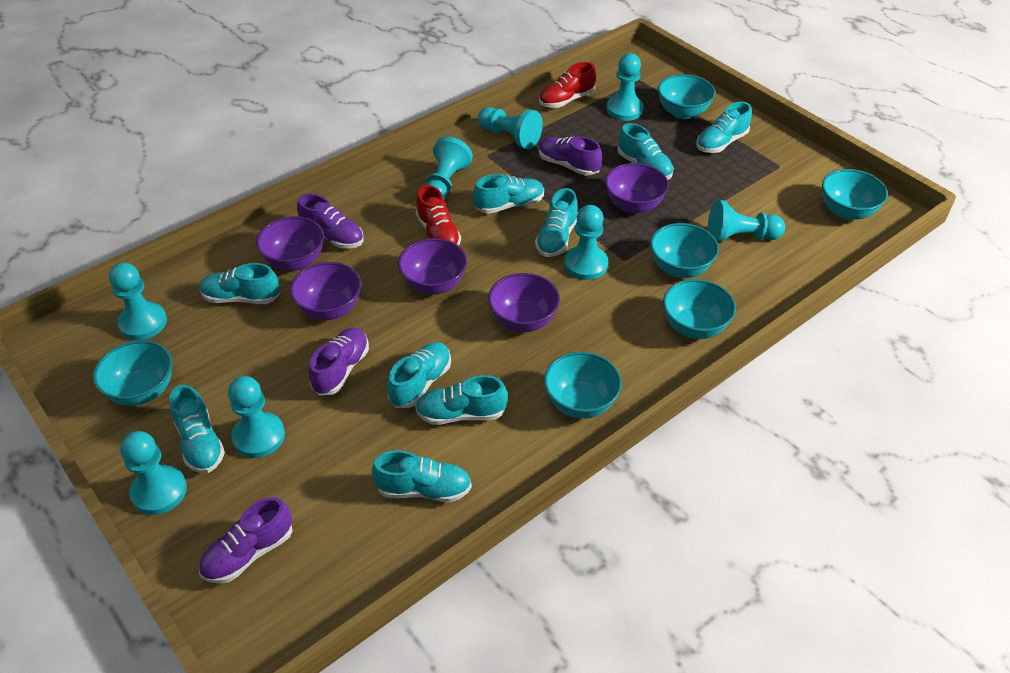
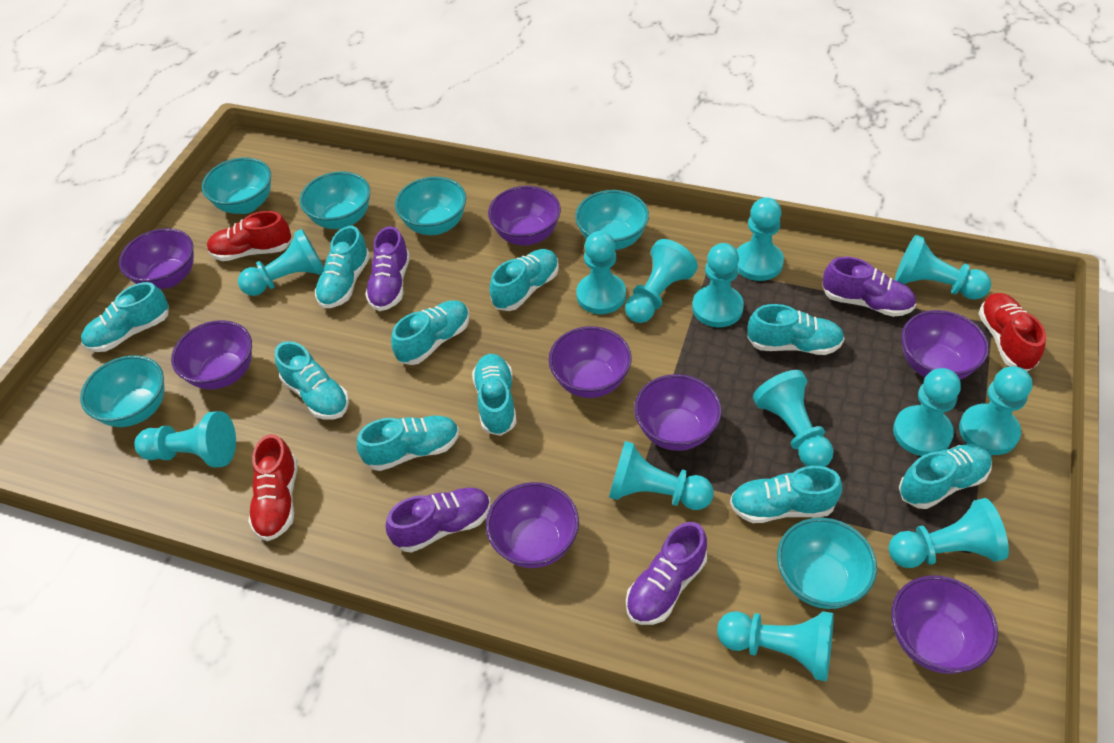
purple bowl: [256,216,324,271] [290,262,361,320] [398,238,467,295] [488,273,560,332] [605,163,669,214] = 5 -> [119,228,194,289] [171,320,252,390] [486,482,579,568] [488,186,561,245] [549,326,632,398] [634,374,722,451] [891,576,998,674] [901,310,989,379] = 8
red shoe: [416,185,461,246] [539,62,596,108] = 2 -> [207,211,292,261] [248,434,298,541] [978,293,1046,372] = 3
turquoise pawn: [109,263,167,340] [120,431,187,515] [228,376,285,458] [426,137,473,200] [478,107,543,149] [564,205,608,280] [606,53,644,121] [708,200,785,244] = 8 -> [134,411,236,467] [238,229,324,296] [576,231,626,314] [609,441,714,510] [625,239,698,323] [692,243,744,327] [717,611,834,681] [737,197,784,281] [753,370,834,467] [888,498,1009,568] [893,368,961,456] [895,235,991,300] [959,366,1032,455] = 13
turquoise shoe: [169,384,225,473] [199,263,280,304] [372,450,472,502] [387,342,451,408] [415,375,508,425] [473,174,544,214] [535,188,578,257] [618,123,674,180] [696,102,752,153] = 9 -> [81,282,169,352] [275,341,349,420] [315,226,370,309] [357,416,459,471] [391,300,470,365] [472,354,517,436] [489,249,559,311] [730,466,842,523] [747,304,844,355] [899,444,992,509] = 10

